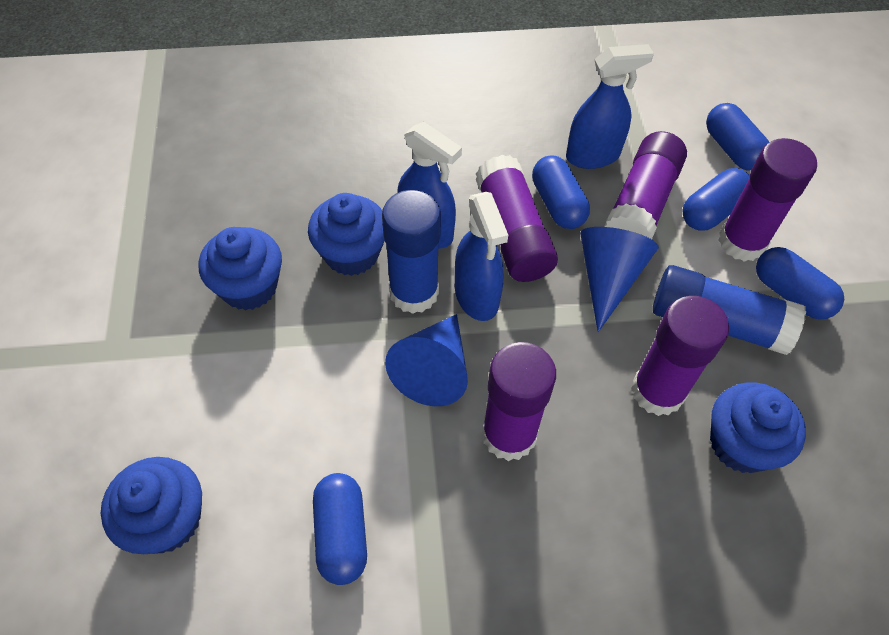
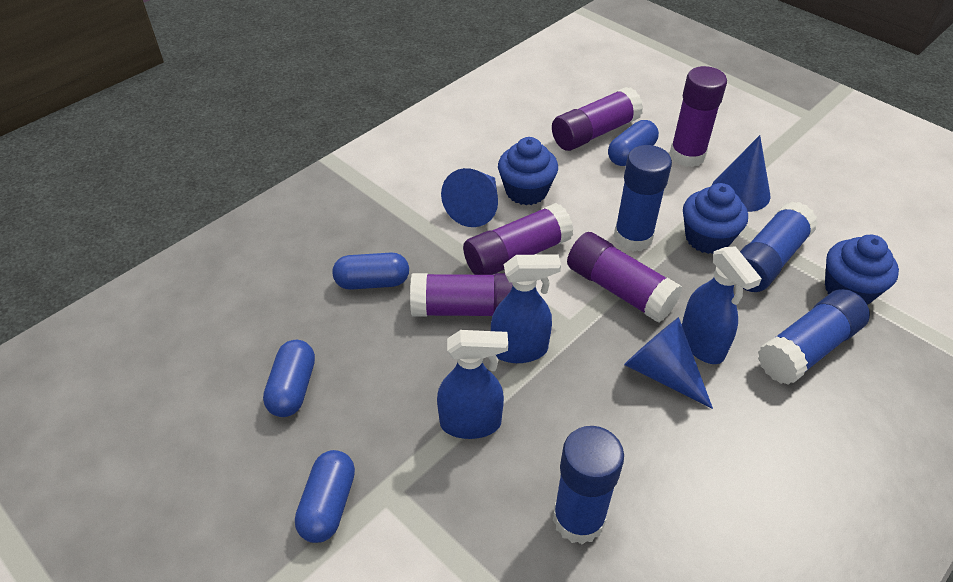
blue capsule: [313,473,367,585] [532,156,590,229] [682,168,750,231] [706,103,769,171] [756,247,844,320] = 5 -> [263,340,315,417] [295,450,355,543] [332,253,409,290] [608,120,659,166] = 4
blue cone: [385,314,468,406] [580,227,659,332] = 2 -> [441,168,498,227] [624,317,713,409] [712,135,770,212] = 3
blue cupcake: [101,457,202,554] [199,227,282,311] [308,193,385,276] [710,382,806,473] = 4 -> [498,137,558,205] [683,183,748,254] [825,235,899,305] = 3
blue glue stick: [382,190,441,314] [653,265,806,355] = 2 -> [553,426,624,544] [614,145,672,252] [740,202,818,292] [758,289,870,385] = 4

